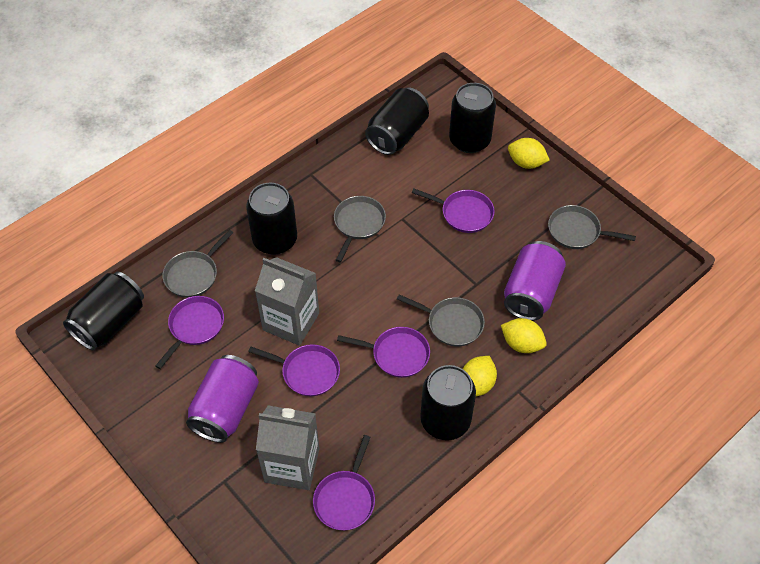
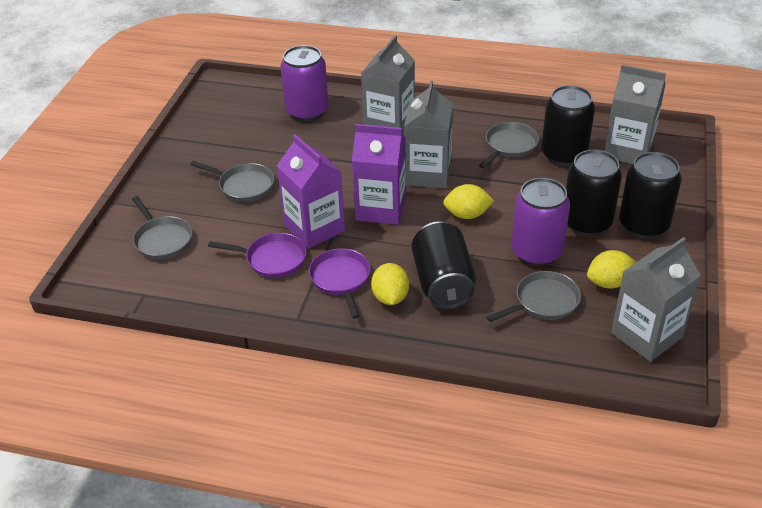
black can: [63,271,144,350] [246,182,297,255] [365,87,429,155] [420,365,476,440] [449,83,496,153] = 5 -> [411,221,476,309] [541,85,595,166] [566,150,622,236] [619,152,682,239] = 4
grey carton: [255,257,319,346] [256,405,320,490] = 2 -> [361,35,415,135] [404,80,453,189] [604,65,666,164] [611,237,701,362] = 4
purple carton: none = 0 -> [277,134,345,249] [352,124,406,225] = 2
purple pan: [155,296,224,369] [248,344,340,396] [313,435,375,531] [337,327,430,378] [412,189,495,233] = 5 -> [208,233,307,278] [309,248,370,318] = 2

